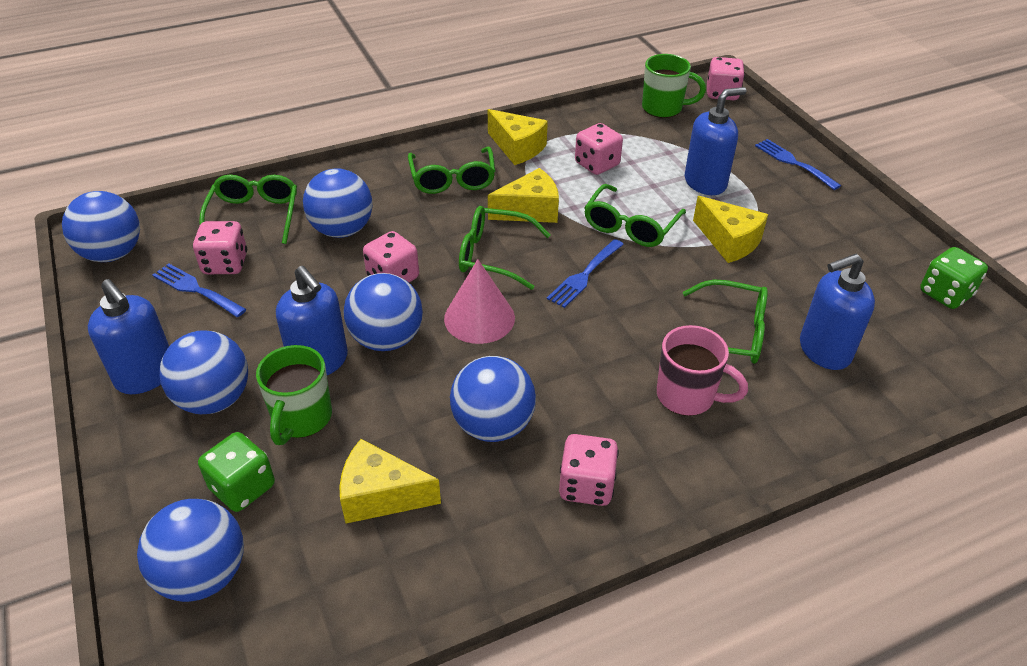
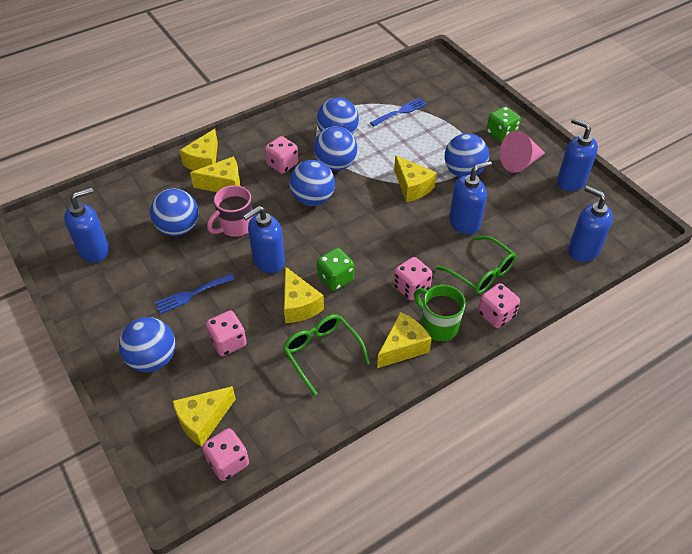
blue fork: [152,264,246,317] [547,239,624,308] [755,139,841,190] = 3 -> [155,273,235,314] [370,98,427,126] = 2
blue soap dispenser: [88,279,169,394] [276,266,348,375] [685,87,747,195] [800,254,875,370] = 4 -> [64,187,109,263] [243,206,285,273] [449,161,492,234] [557,118,598,191] [568,186,613,262] = 5
green glasses: [199,175,297,244] [408,147,495,194] [459,206,550,290] [584,184,686,247] [683,280,768,364] = 5 -> [283,314,370,396] [436,236,516,294] = 2
green mug: [256,345,332,445] [642,54,706,118] = 2 -> [414,285,466,341] = 1
yellow cheese: [339,439,441,524] [488,109,548,165] [488,168,559,223] [693,196,768,263] = 4 -> [172,386,236,447] [180,129,218,171] [190,156,240,192] [284,266,324,323] [377,312,432,368] [394,155,437,202] = 6

